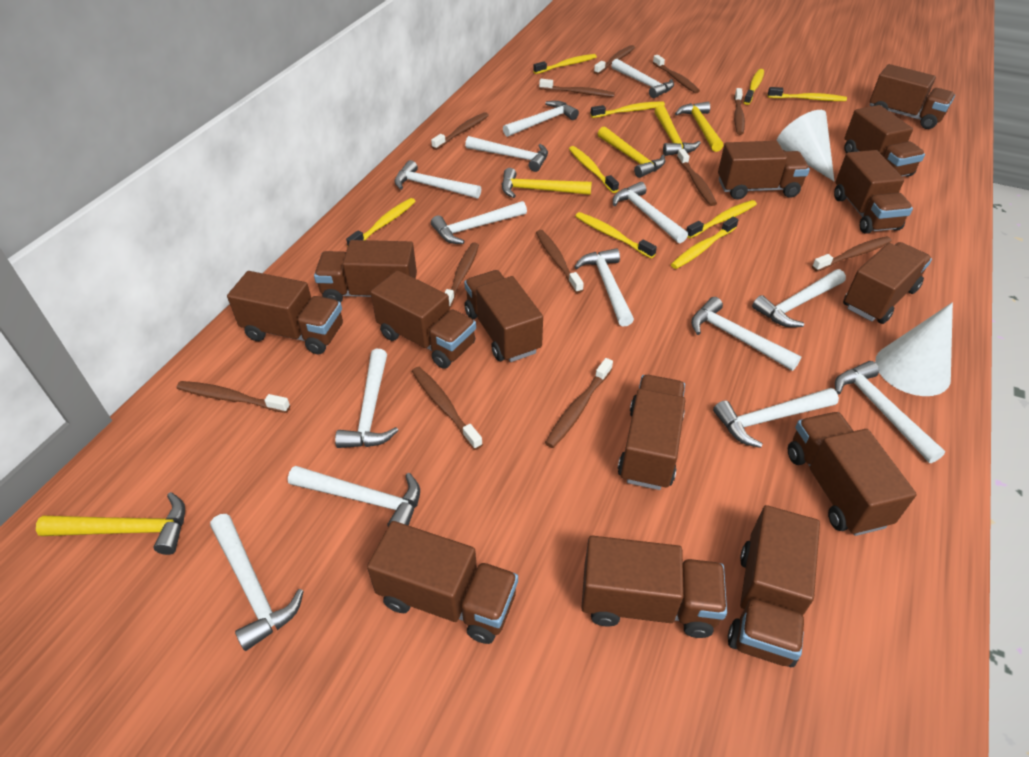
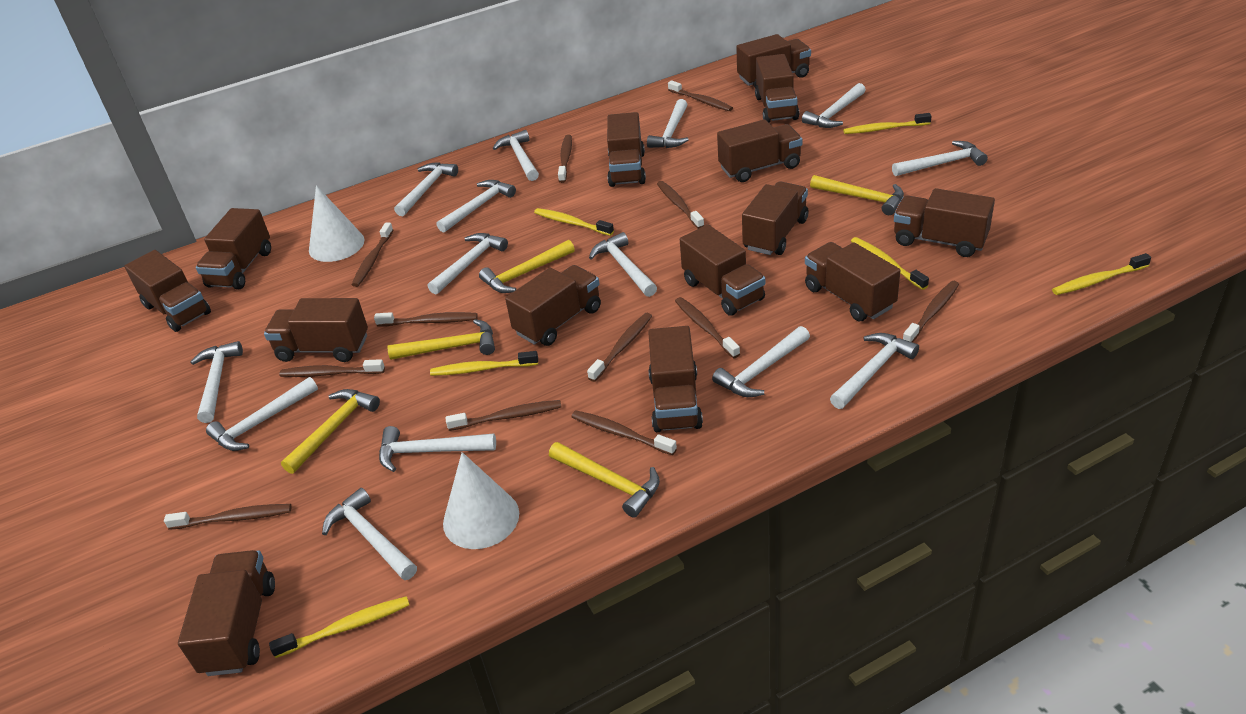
yellow toothbrush: [346,198,416,245] [533,54,597,74] [569,146,619,193] [575,212,657,258] [590,101,665,118] [671,217,739,269] [686,200,757,238] [744,69,764,105] [768,87,847,101] = 9 -> [269,596,409,658] [430,351,538,376] [534,208,614,236] [843,113,931,134] [851,237,929,290] [1052,253,1151,295] = 6

